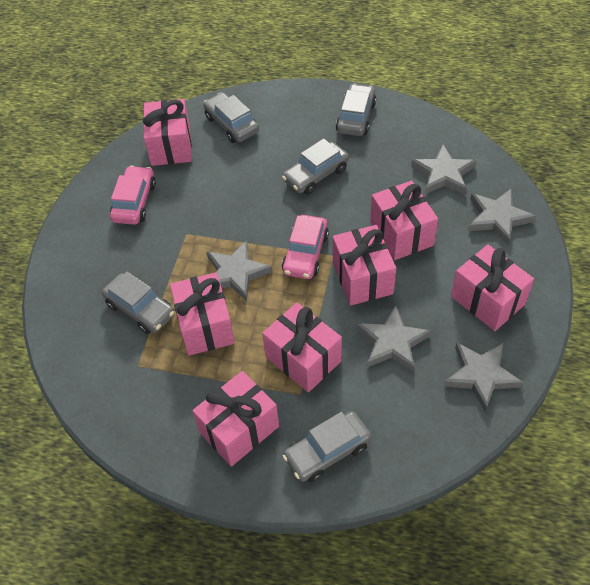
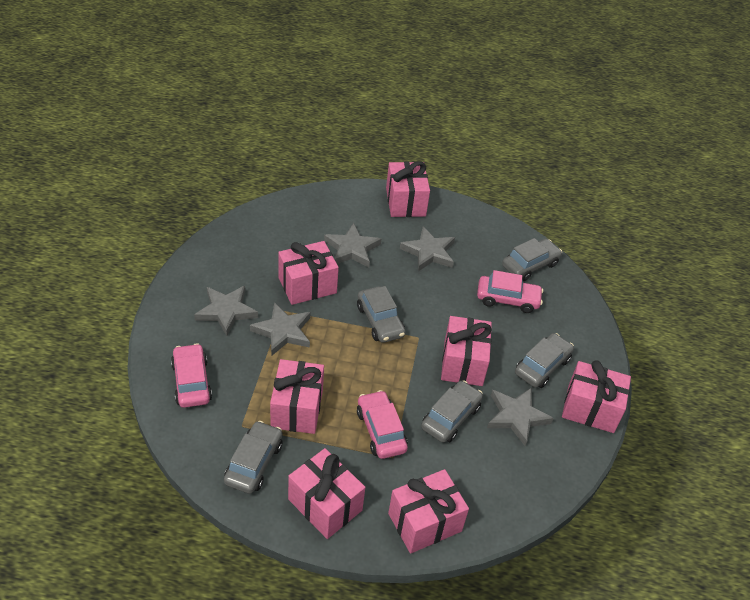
pink car: [110,166,156,225] [282,215,329,279] = 2 -> [171,343,212,408] [357,390,408,459] [477,270,543,313] = 3

